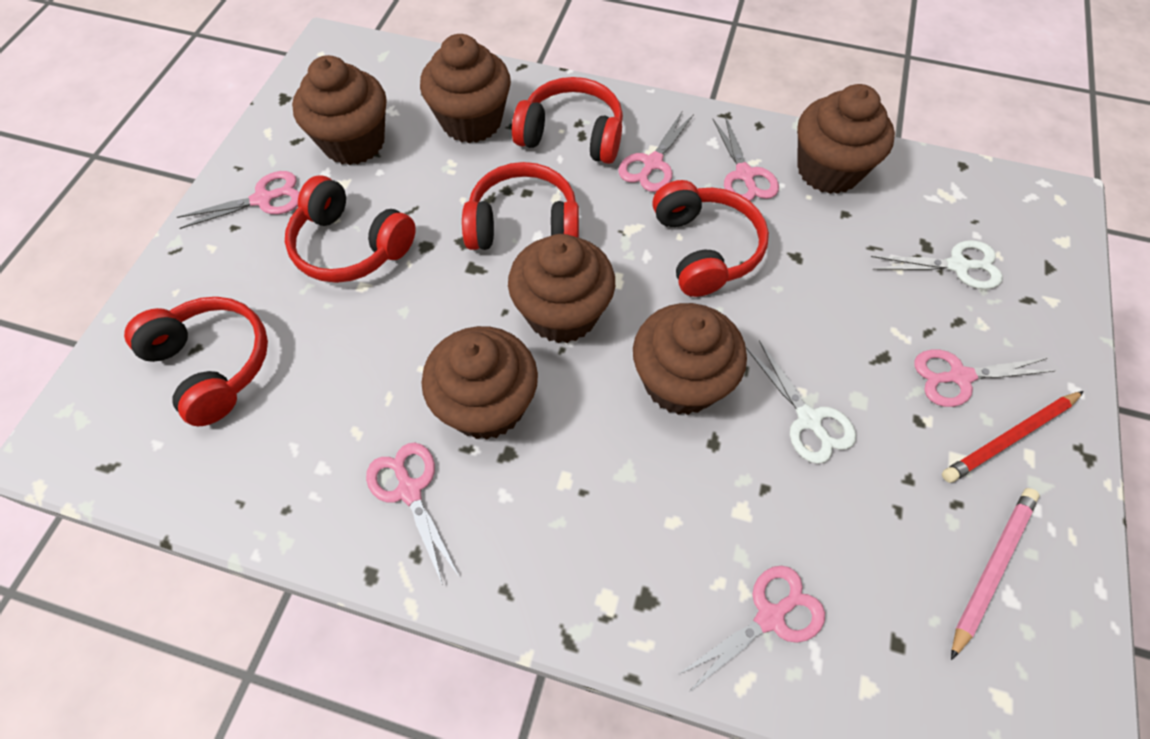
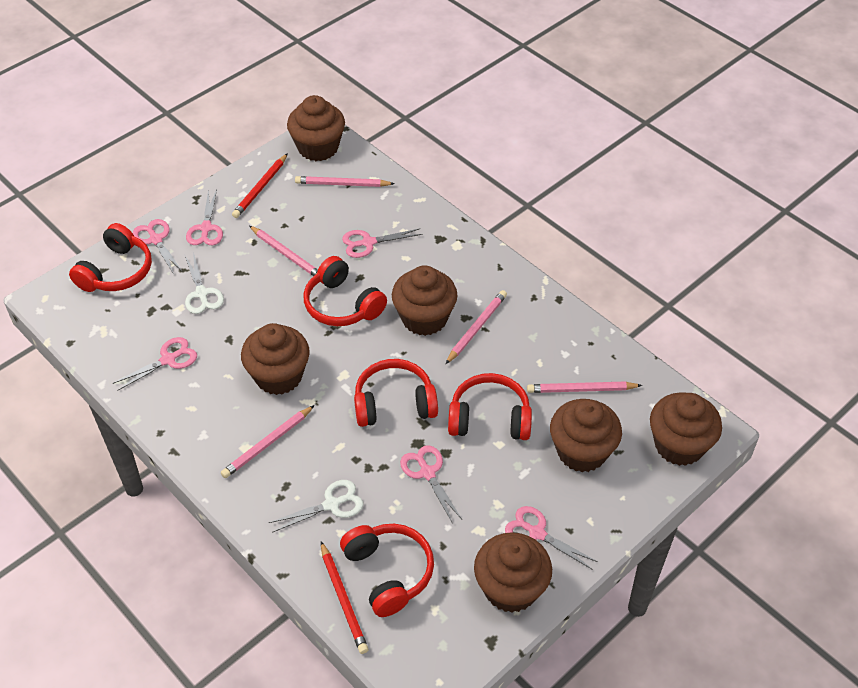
pink pencil: [951,488,1039,660] = 1 -> [221,405,315,478] [249,226,318,276] [295,176,395,187] [446,290,507,364] [527,381,642,393] = 5
red pencil: [942,391,1084,483] = 1 -> [232,153,288,218] [321,541,368,654] = 2

